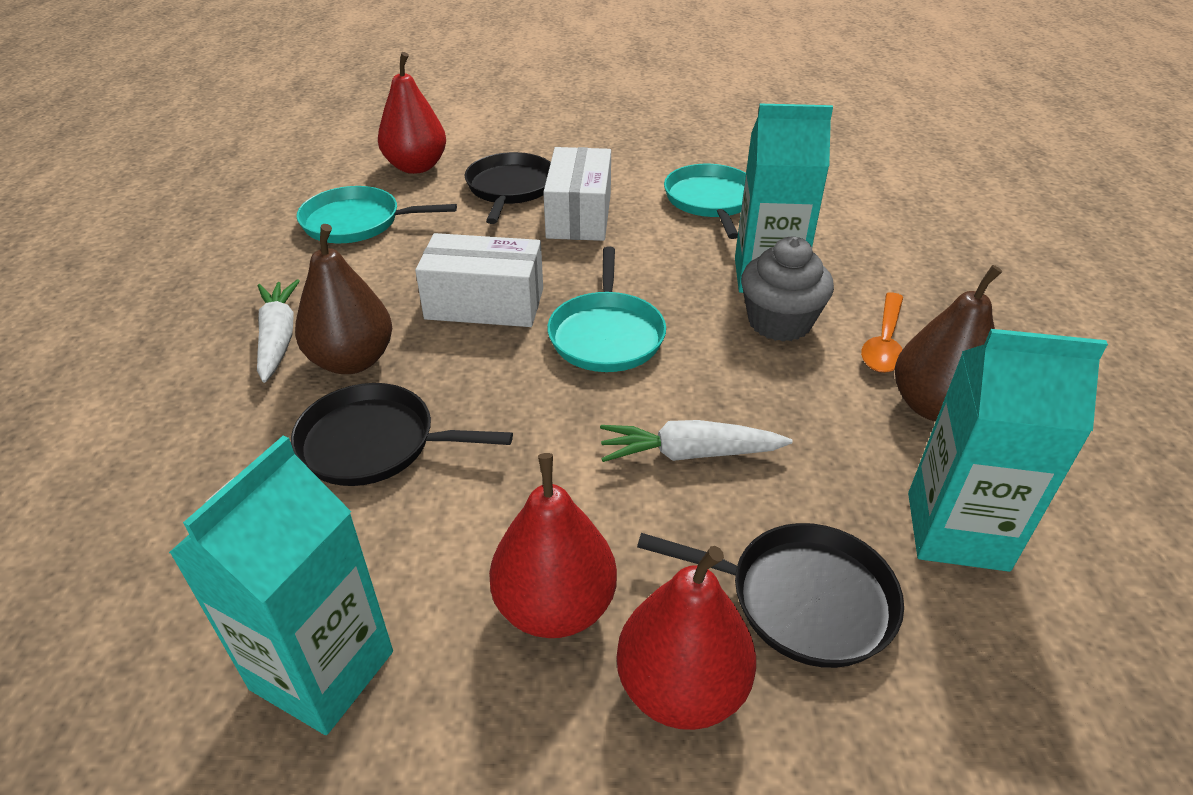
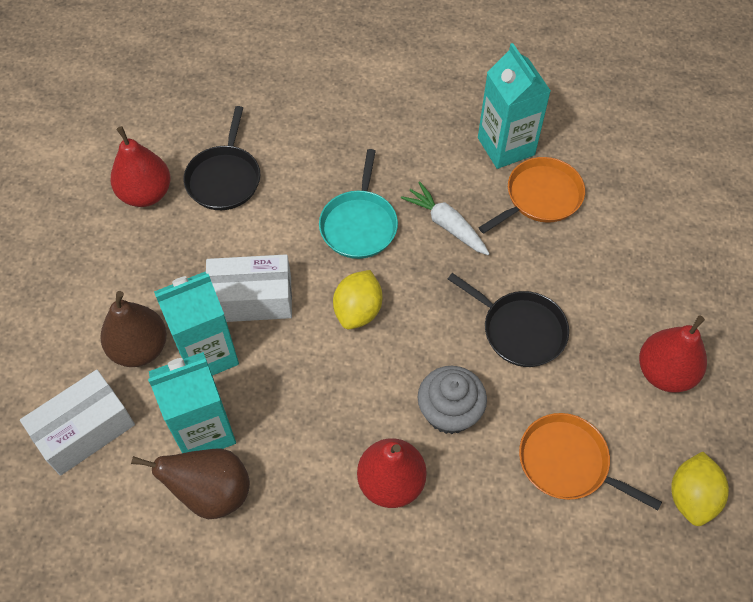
black pan: [291,383,513,486] [465,152,551,224] [637,523,904,668] = 3 -> [183,106,260,210] [448,273,569,367] = 2
orange pan: none = 0 -> [479,157,585,234] [519,413,662,510] = 2
orange spoon: [861,292,903,373] = 1 -> none = 0
turquoise pan: [296,186,457,243] [547,247,666,372] [664,164,746,239] = 3 -> [319,149,398,259] = 1
white carrot: [257,279,300,383] [600,420,793,462] = 2 -> [401,181,490,255] = 1
yellow lemon: none = 0 -> [333,270,382,329] [671,451,729,526] = 2

